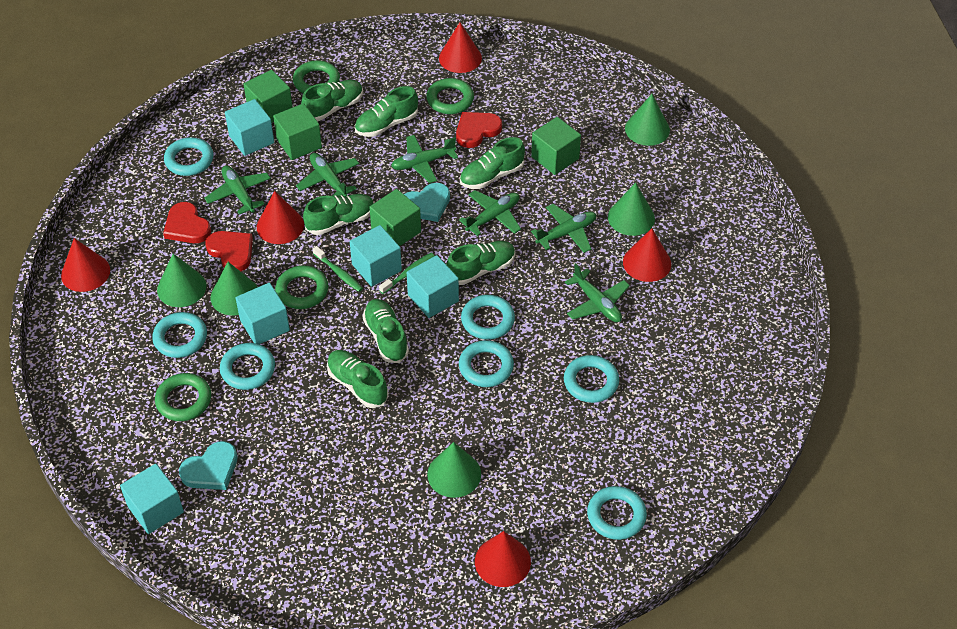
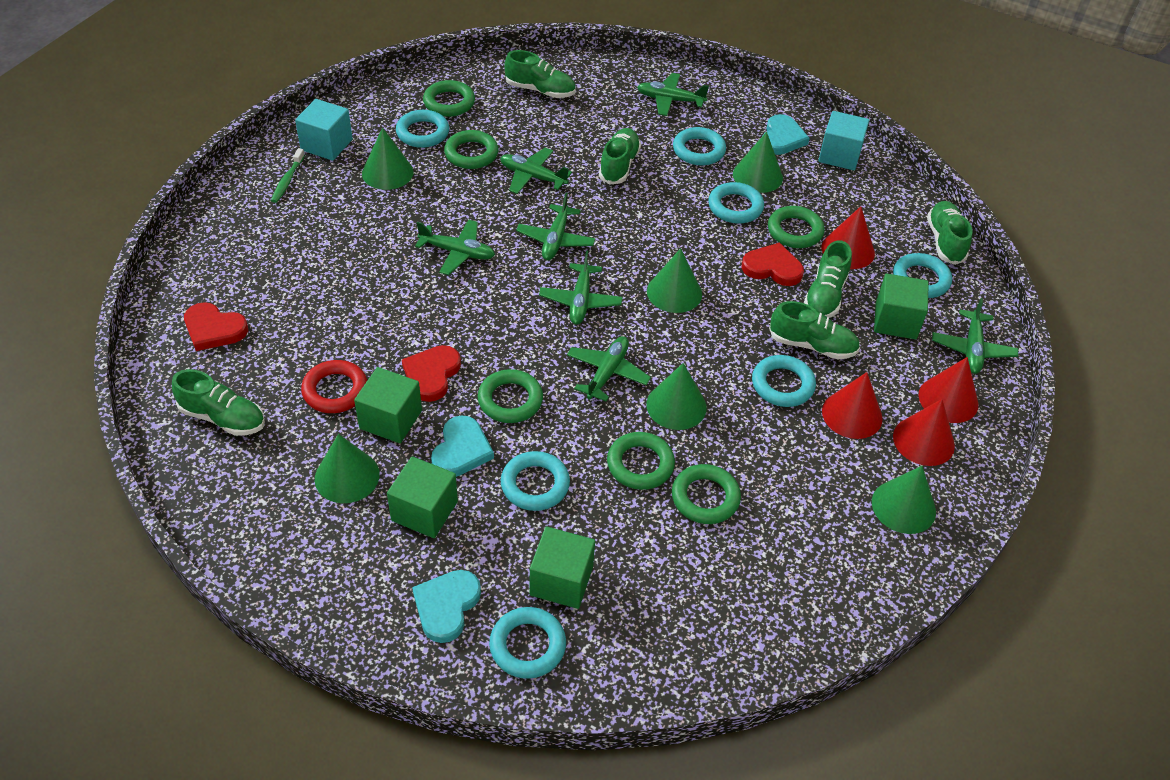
green cone: [157,254,206,307] [210,262,258,316] [427,442,481,498] [608,183,655,236] [625,94,670,146] = 5 -> [315,434,380,503] [362,127,413,190] [646,363,707,430] [647,248,702,313] [733,132,783,193] [872,466,936,534] = 6
green plane: [204,166,271,215] [296,153,359,196] [391,135,458,183] [459,190,521,236] [531,204,596,253] [565,263,630,322] = 6 -> [415,220,495,275] [500,148,572,194] [516,193,595,260] [539,251,623,325] [567,336,651,402] [637,73,709,116] [932,298,1018,374] = 7
green ring: [155,373,211,421] [275,265,328,309] [293,60,340,94] [426,78,474,114] = 4 -> [423,80,475,117] [444,130,498,169] [478,369,543,423] [607,432,675,490] [672,464,741,524] [768,206,825,248] = 6
green shoe: [301,80,363,122] [303,194,374,235] [327,350,389,408] [355,86,418,137] [363,299,409,363] [446,241,515,285] [460,137,525,189] = 7 -> [172,369,265,436] [504,50,576,98] [599,128,641,184] [769,301,860,359] [804,240,852,318] [927,201,973,265] = 6
green toothbrush: [313,246,363,292] [379,253,435,294] = 2 -> [271,148,305,203] = 1
red cone: [61,238,110,292] [257,191,304,244] [439,22,482,73] [475,531,531,587] [623,228,671,282] = 5 -> [821,206,875,269] [822,372,883,439] [893,399,955,466] [919,357,978,423] = 4
red ring: none = 0 -> [301,360,367,413] = 1
turquoise cube: [120,464,184,534] [225,99,274,156] [236,283,290,344] [350,225,402,287] [406,255,459,318] = 5 -> [295,99,353,161] [818,111,869,170] = 2
turquoise heart: [179,441,237,490] [404,183,450,222] = 2 -> [412,570,481,643] [431,415,494,477] [763,114,810,155] = 3

